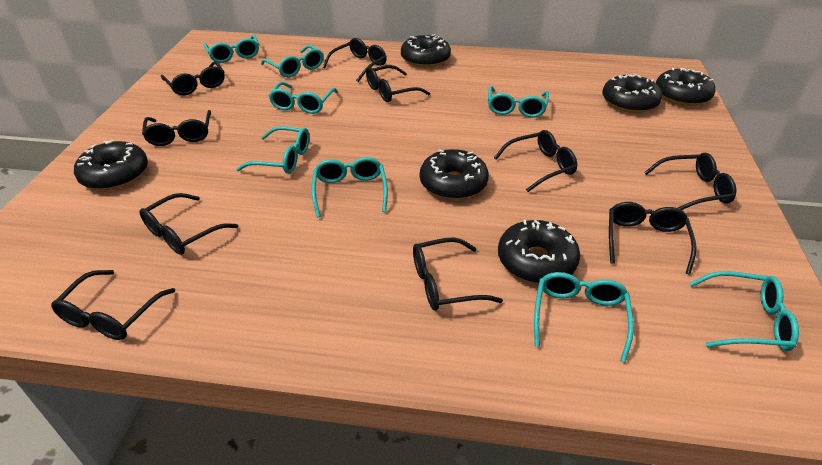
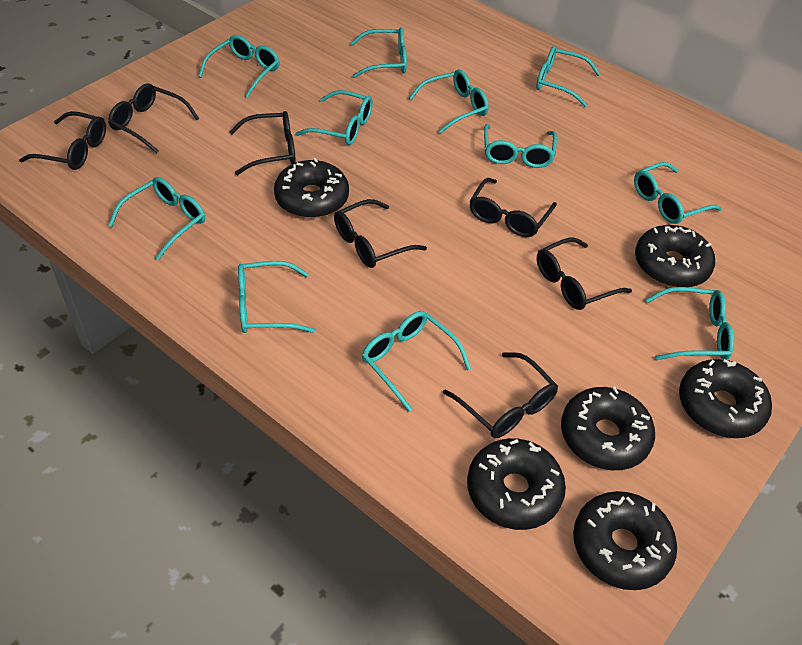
black glasses: [51,270,175,340] [139,193,238,255] [142,110,211,146] [161,61,225,96] [323,38,387,82] [366,65,430,102] [413,237,503,311] [494,130,577,192] [609,202,697,275] [644,153,737,210] = 10 -> [19,111,106,170] [108,84,199,153] [230,111,296,175] [334,199,427,268] [443,352,558,438] [470,178,557,237] [537,237,632,310] = 7
turquoise glasses: [203,35,259,63] [236,126,309,174] [261,45,323,77] [268,82,338,114] [312,157,388,217] [488,86,549,118] [534,272,634,363] [689,271,799,351] = 8 -> [108,177,205,260] [198,35,280,98] [238,261,315,333] [295,90,373,145] [351,27,407,78] [362,311,471,412] [409,69,489,134] [484,124,557,168] [536,46,600,107] [634,162,722,224] [645,287,734,360] = 11

